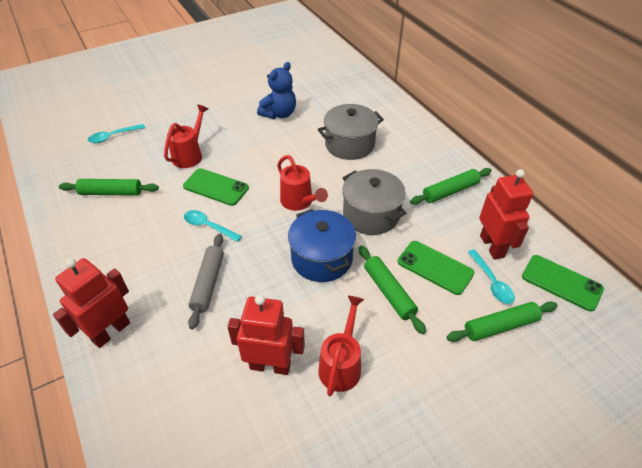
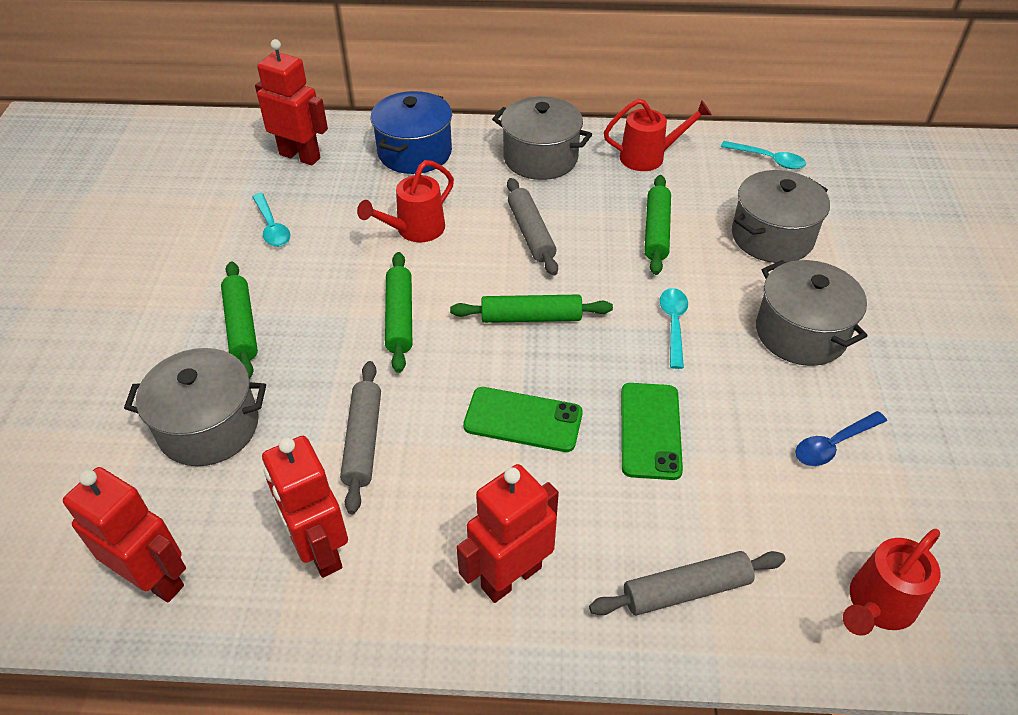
blue spoon: none = 0 -> [795,411,887,466] = 1
blue teddy bear: [257,62,296,119] = 1 -> none = 0
green phone: [183,168,249,206] [398,241,474,295] [522,255,604,312] = 3 -> [463,387,583,452] [621,383,683,480] = 2
grey pot: [318,104,384,160] [342,169,406,235] = 2 -> [124,348,266,466] [492,96,592,180] [732,170,830,263] [756,260,868,366] = 4
grey rolling pin: [188,234,224,329] = 1 -> [340,361,381,514] [507,178,558,276] [589,551,785,615] = 3
red robot: [53,258,130,348] [227,295,305,375] [479,169,533,260] = 3 -> [63,467,186,602] [255,39,328,166] [262,436,348,578] [456,464,559,603] = 4

